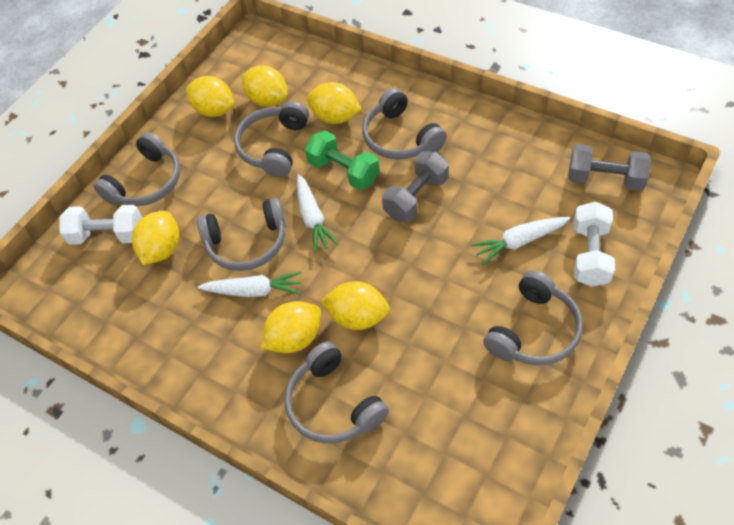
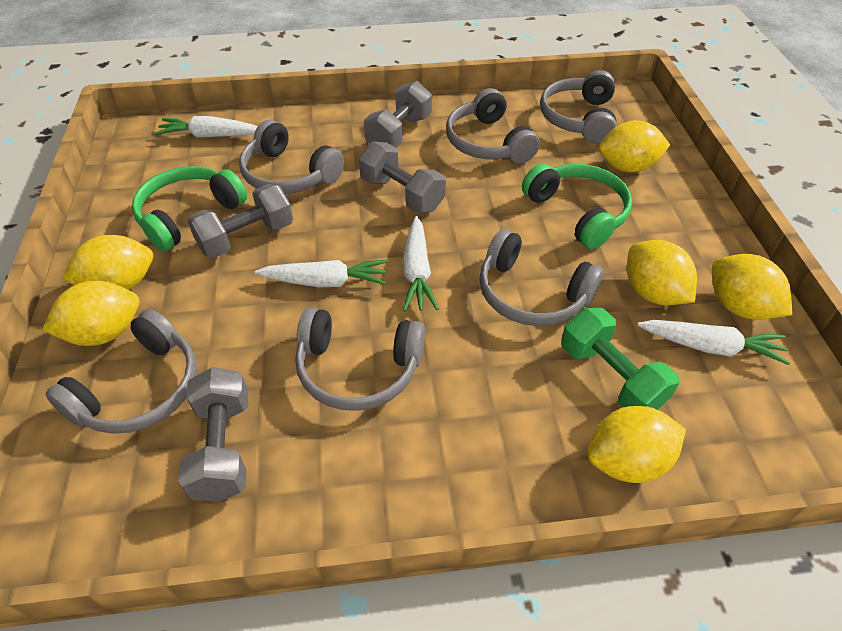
green headphones: none = 0 -> [132,166,247,252] [522,164,632,249] = 2
grey dumbbell: [382,151,449,222] [568,144,651,191] = 2 -> [178,367,249,502] [188,184,293,258] [359,142,446,213] [364,81,432,148] = 4
white carrot: [198,271,302,297] [297,174,339,253] [471,217,570,265] = 3 -> [155,116,258,138] [254,260,387,287] [403,216,439,311] [637,320,790,365] = 4
white dumbbell: [59,205,142,245] [574,202,615,287] = 2 -> none = 0

